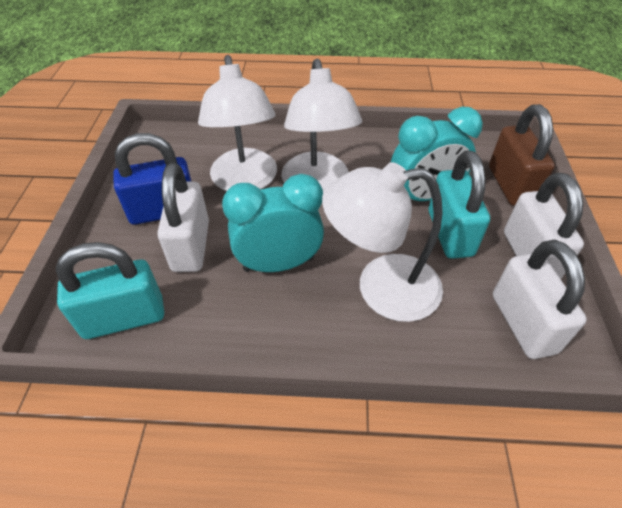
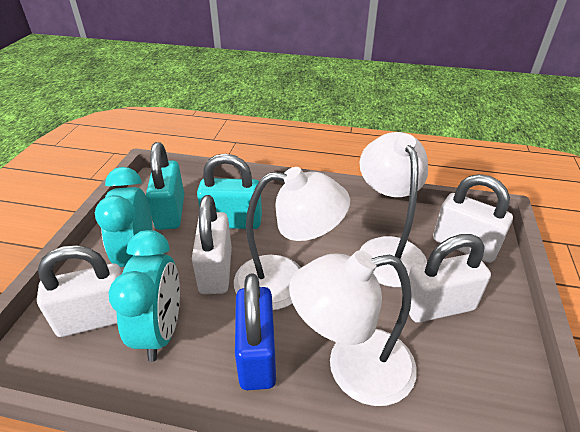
brown padlock: [489,104,555,206] = 1 -> none = 0
white padlock: [157,163,209,272] [493,239,587,359] [504,173,584,279] = 3 -> [37,245,122,337] [192,195,232,294] [409,234,491,323] [433,174,513,263] = 4

